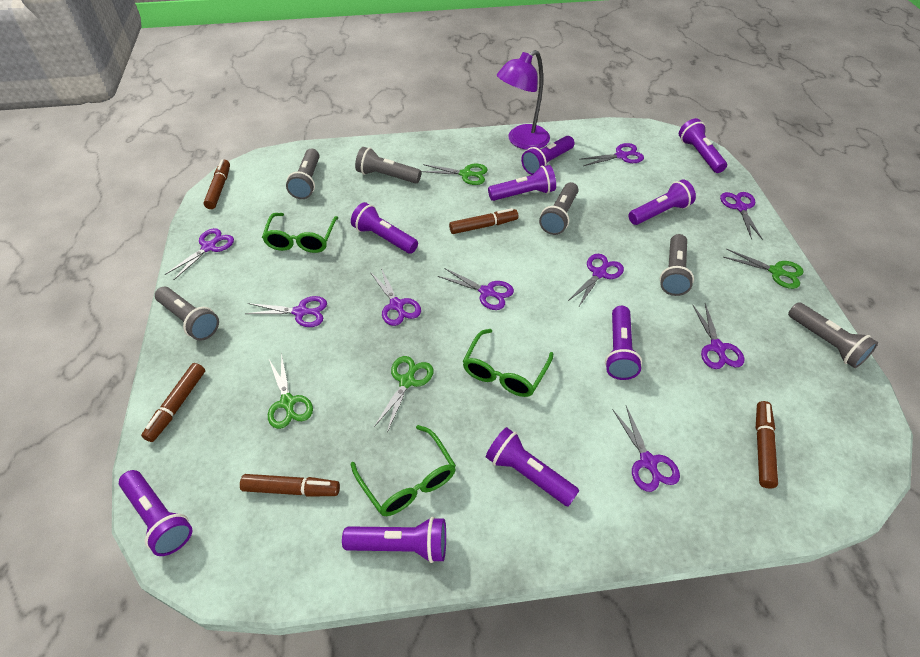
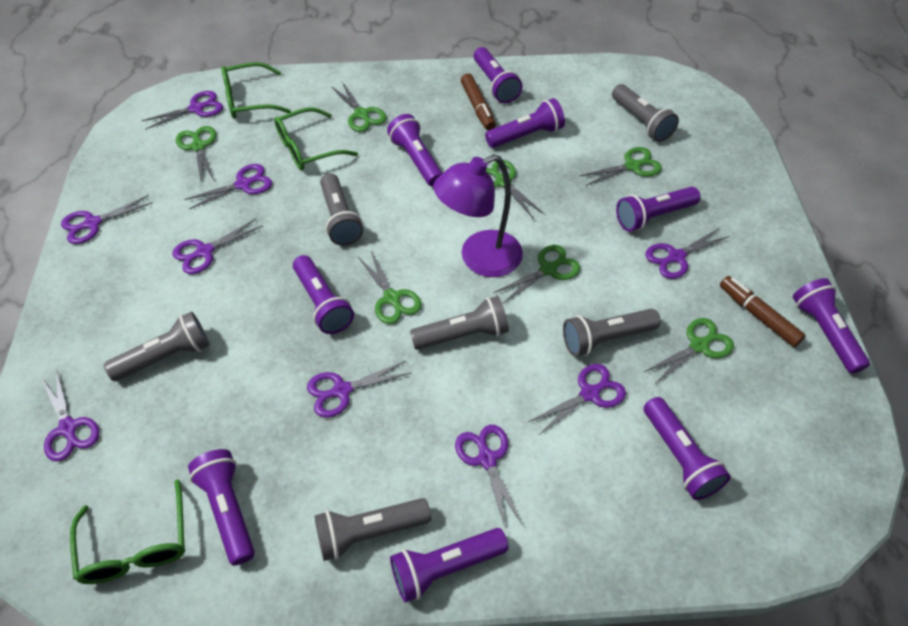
brown marker: [141,363,205,442] [203,160,230,209] [240,474,340,497] [449,208,518,234] [756,401,778,488] = 5 -> [461,73,496,131] [720,276,806,347] = 2
green scissors: [268,353,313,429] [374,356,433,432] [421,164,488,185] [723,249,804,289] = 4 -> [176,126,216,182] [331,82,387,132] [358,252,422,324] [486,160,544,219] [494,245,580,303] [579,147,662,186] [644,318,734,384] = 7

